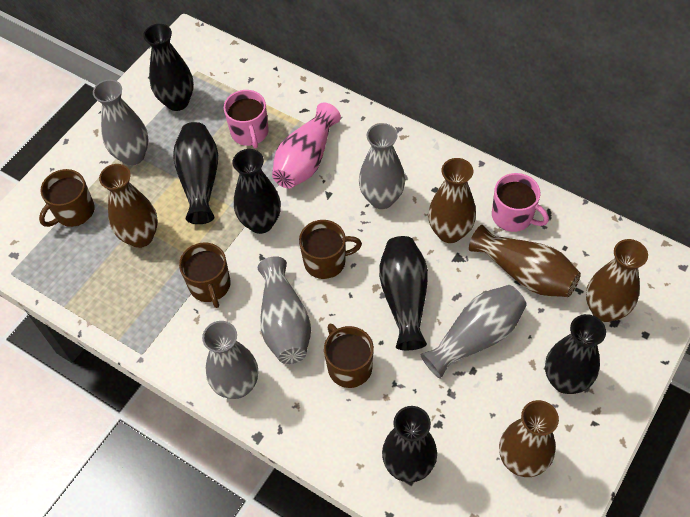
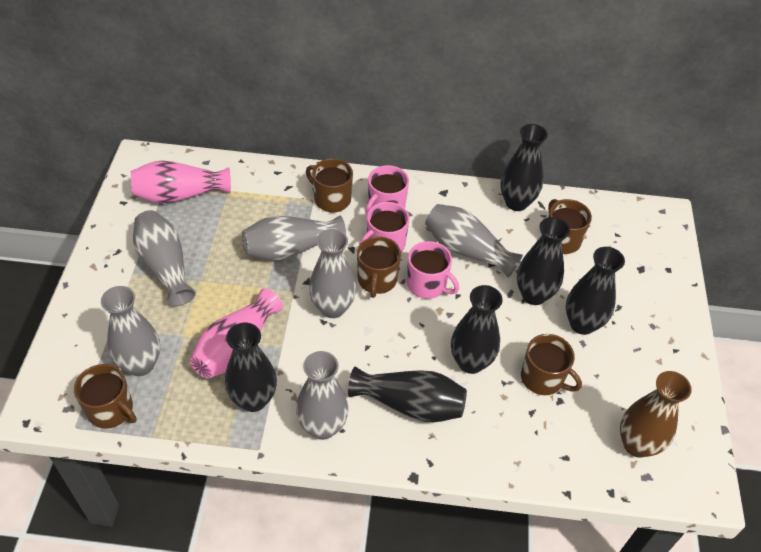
brown mug: [39,169,95,227] [179,243,231,308] [299,220,362,279] [324,324,374,388] = 4 -> [74,364,137,429] [306,158,353,212] [357,236,401,298] [521,334,582,395] [548,199,592,254] = 5
brown vase: [99,164,158,248] [428,158,476,243] [469,225,581,297] [499,400,559,477] [586,239,648,322] = 5 -> [620,371,692,458] = 1
grey vase: [93,79,149,166] [202,321,258,399] [258,256,311,364] [359,123,405,209] [420,285,527,379] = 5 -> [101,286,160,376] [133,210,196,306] [242,216,346,260] [296,351,349,440] [309,229,356,318] [425,204,523,278] = 6
pink mug: [224,90,269,149] [492,173,549,232] = 2 -> [359,202,409,252] [365,165,409,215] [407,241,459,299] = 3
pink vase: [272,102,341,189] = 1 -> [131,161,231,203] [190,288,283,379] = 2

